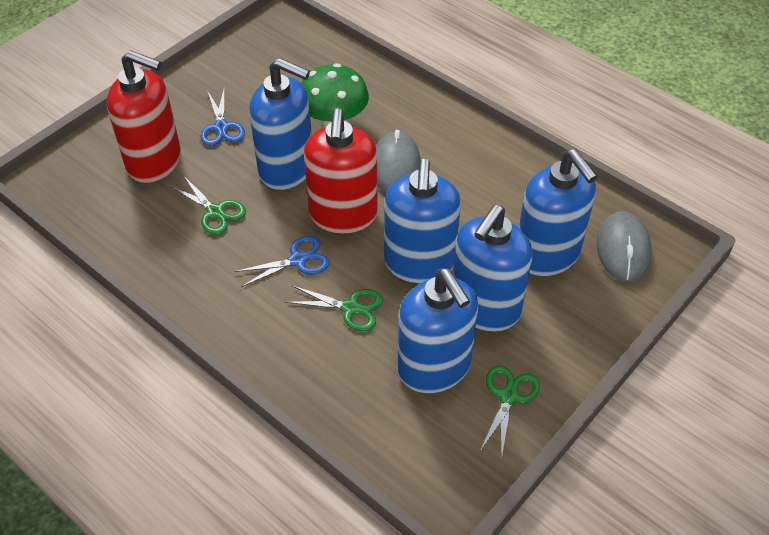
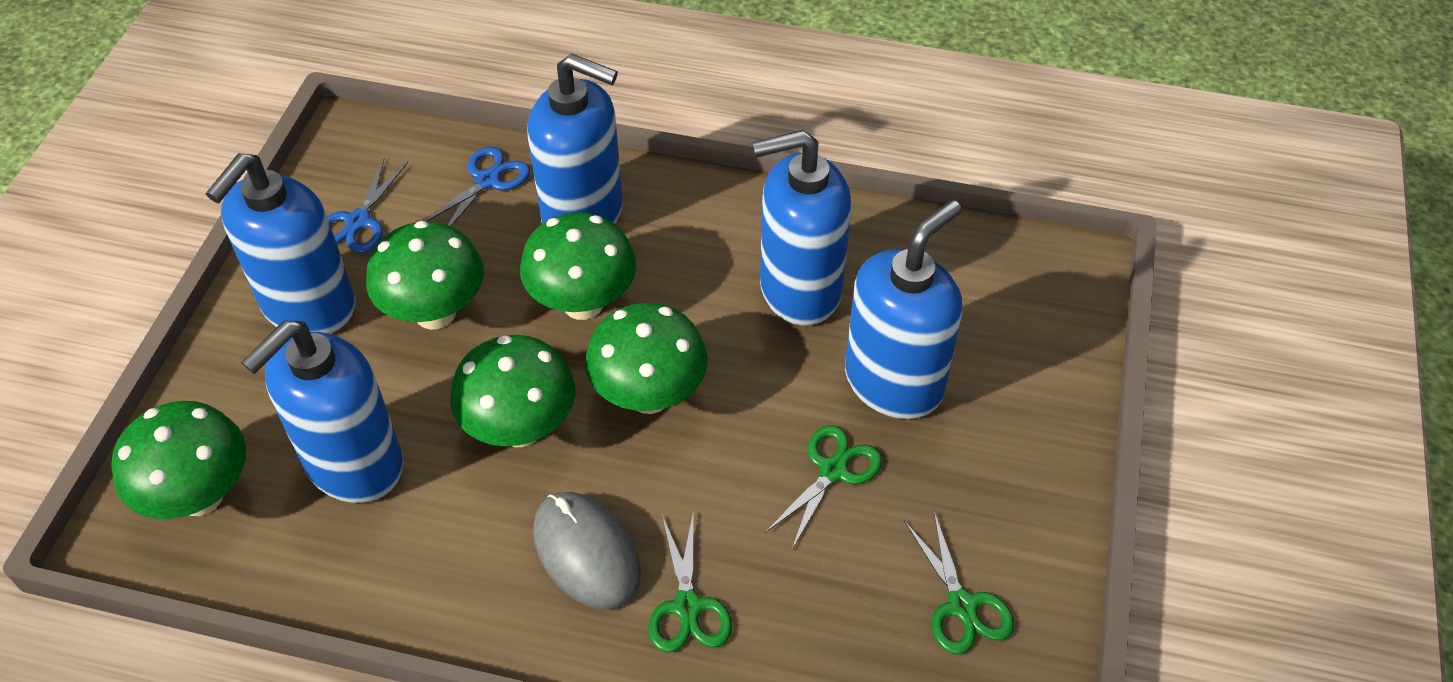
green mushroom: [301,63,369,128] = 1 -> [111,401,246,519] [366,221,484,330] [450,335,575,447] [520,212,636,320] [585,303,708,414] = 5
grey mouse: [376,130,420,192] [597,211,651,282] = 2 -> [533,492,641,609] = 1
red soap dispenser: [107,50,181,183] [304,108,378,233] = 2 -> none = 0

